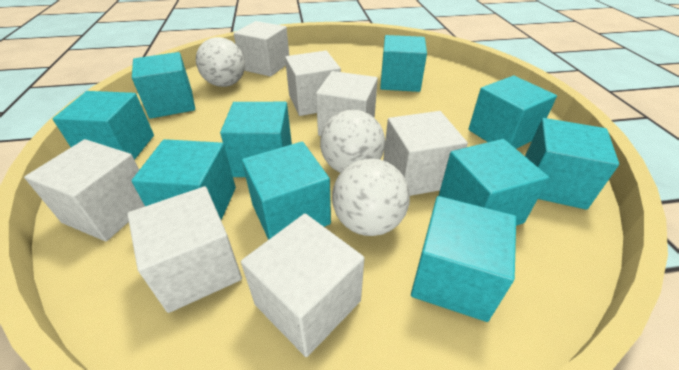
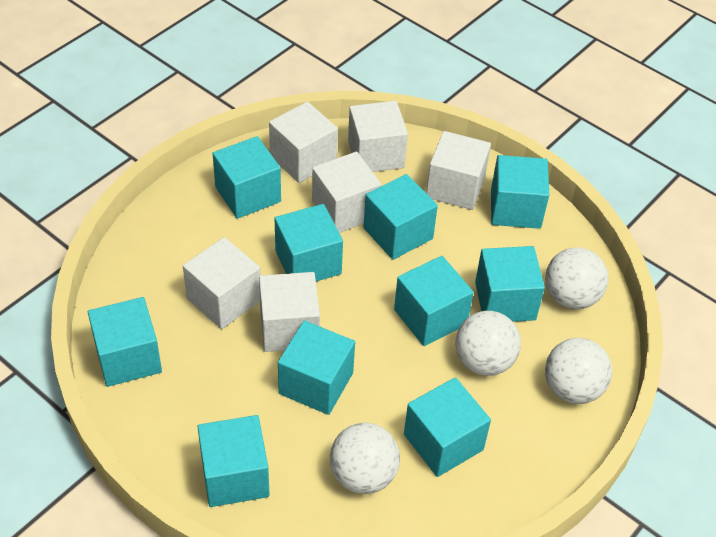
white ball: [196,37,245,87] [320,110,385,173] [332,159,410,236] = 3 -> [330,423,400,494] [456,311,521,376] [545,247,608,309] [545,338,612,404] = 4
white cube: [24,139,145,241] [127,186,242,313] [233,21,289,77] [241,213,364,357] [285,51,341,116] [316,71,378,136] [383,111,468,196] = 7 -> [183,237,261,329] [259,272,320,352] [269,102,338,183] [312,152,381,233] [348,101,408,172] [426,131,491,210] = 6

